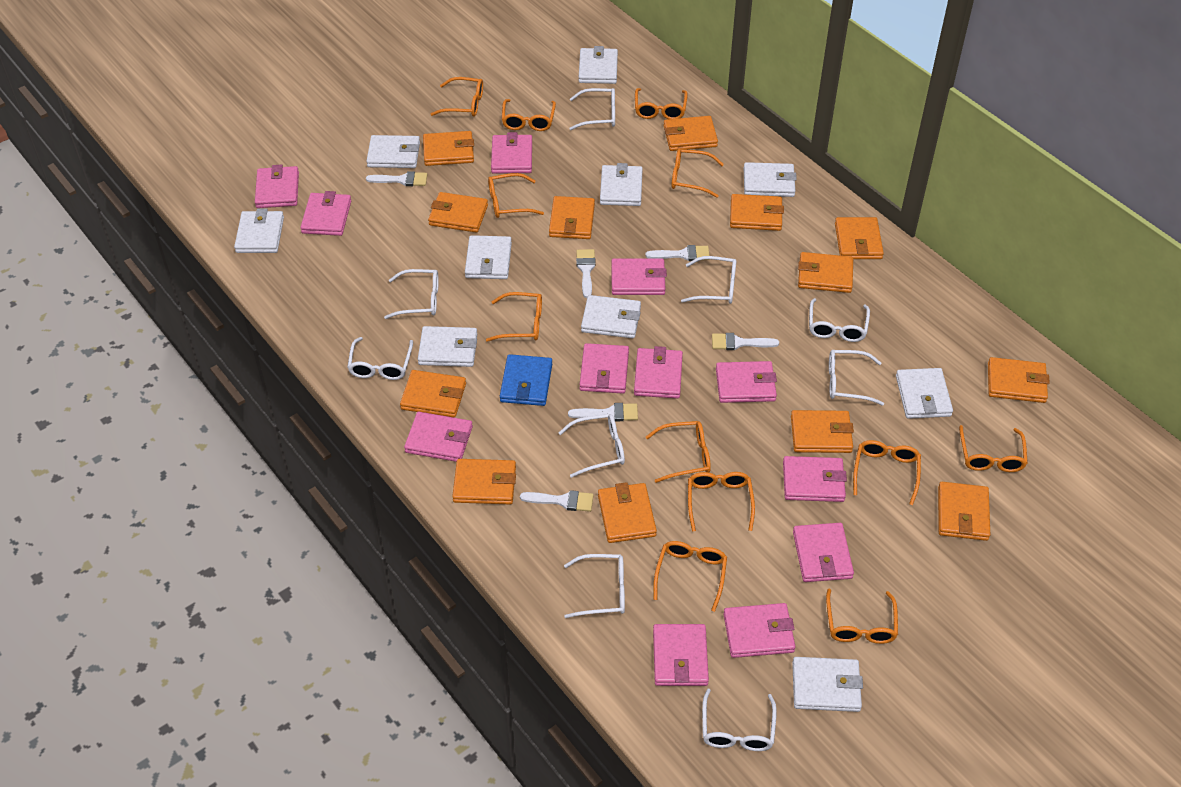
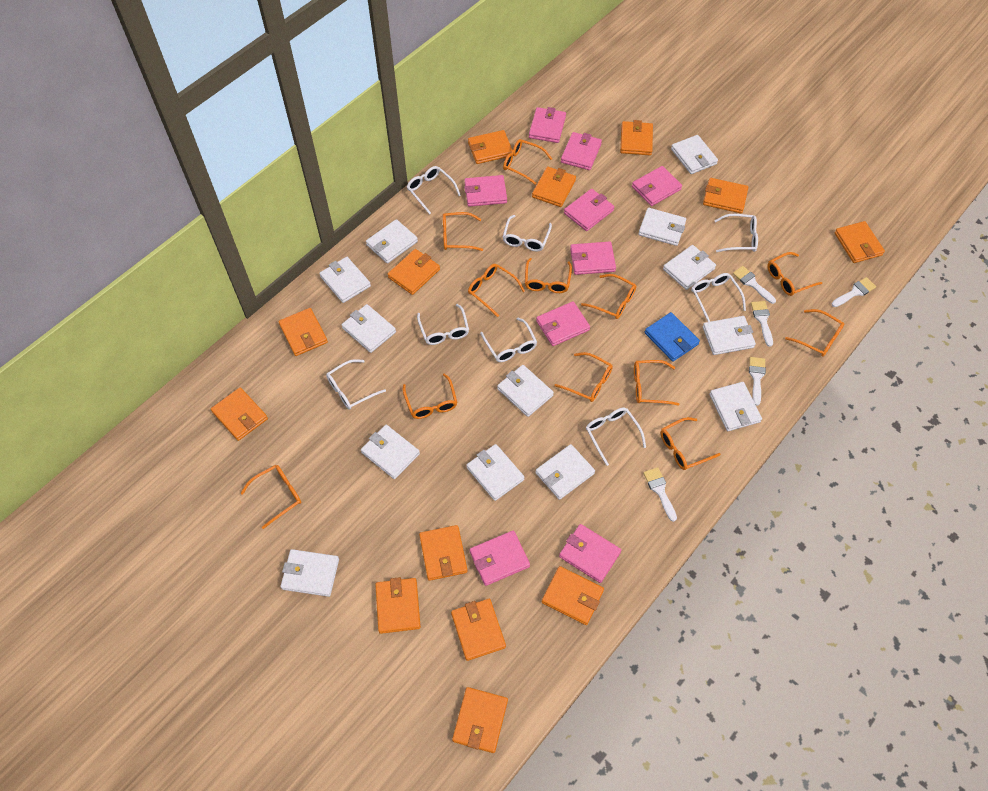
pink wallet: [255,165,299,208] [300,191,351,236] [404,412,473,462] [491,132,532,174] [580,343,629,394] [611,258,667,295] [634,346,683,399] [653,624,709,686] [716,361,777,403] [724,603,796,658] [783,456,847,502] [793,523,854,582] = 12 -> [464,175,507,207] [469,530,530,586] [529,107,566,143] [536,301,590,346] [559,524,621,583] [561,132,602,170] [564,189,614,231] [570,242,616,275] [632,166,682,206] = 9
white brush: [366,171,427,186] [520,490,594,512] [568,403,638,421] [576,249,596,298] [645,245,710,261] [712,333,779,350] = 6 -> [643,467,677,522] [733,266,776,304] [749,357,766,406] [751,301,773,347] [832,277,876,307] = 5
white glasses: [347,337,413,380] [384,269,439,319] [559,414,625,478] [564,554,625,618] [569,88,615,130] [681,256,736,304] [702,689,777,751] [809,298,870,342] [829,350,884,405] = 9 -> [326,359,386,410] [407,166,461,215] [417,304,469,345] [480,318,537,362] [503,215,552,251] [586,408,646,466] [691,273,746,322] [714,214,758,252] = 8
white wallet: [234,209,284,253] [366,135,420,168] [418,326,477,367] [465,235,512,279] [579,46,618,84] [581,295,641,338] [600,163,643,206] [744,162,797,197] [792,657,863,712] [896,368,953,419] = 10 -> [281,549,339,597] [319,257,371,303] [342,304,396,353] [361,425,420,479] [366,219,418,263] [466,444,525,501] [497,365,554,417] [535,444,595,500] [638,208,686,246] [663,245,716,290] [671,135,718,174] [703,316,756,355] [709,382,762,431] = 13

